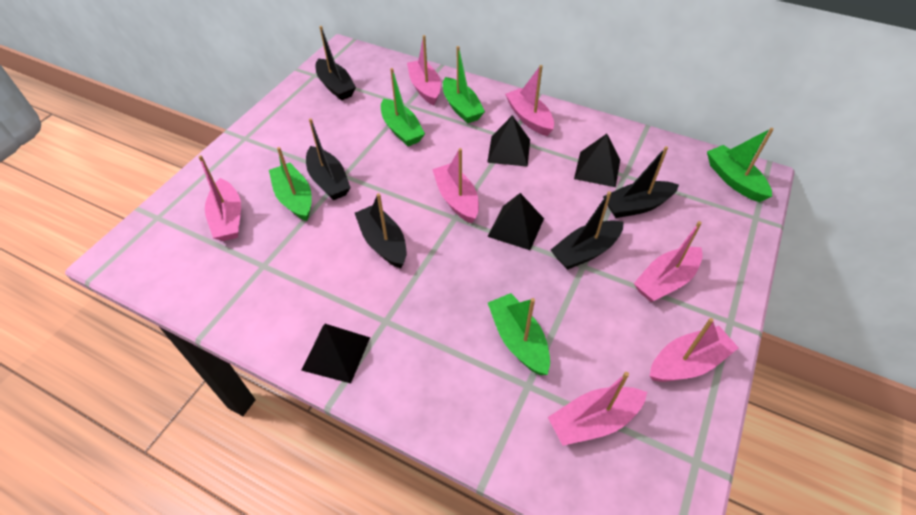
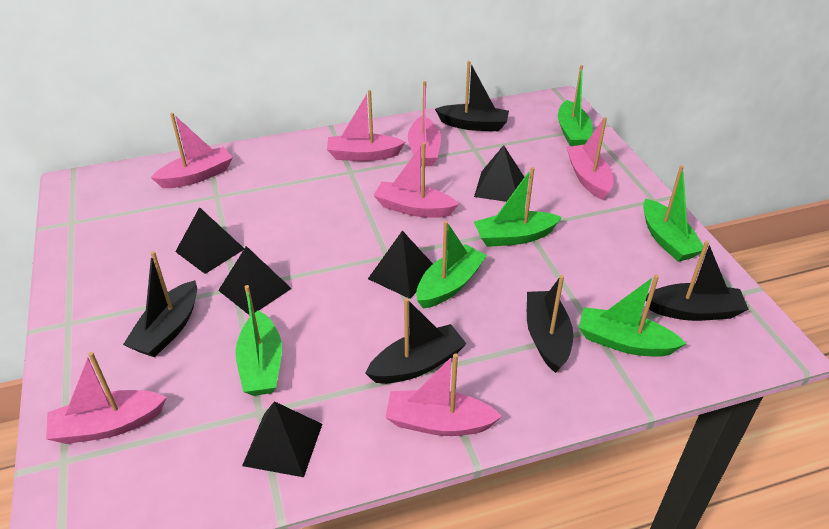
black pyramid: [301,324,370,383] [487,115,530,167] [488,193,544,250] [574,134,620,187] = 4 -> [175,207,245,274] [218,246,292,315] [242,401,322,477] [368,231,433,299] [474,145,524,202] = 5
green boat: [269,147,312,221] [381,68,425,146] [443,46,485,123] [488,293,550,375] [707,128,774,202] = 5 -> [236,285,282,396] [416,221,487,309] [474,167,562,247] [558,65,593,146] [578,274,686,357] [643,165,703,262] = 6

